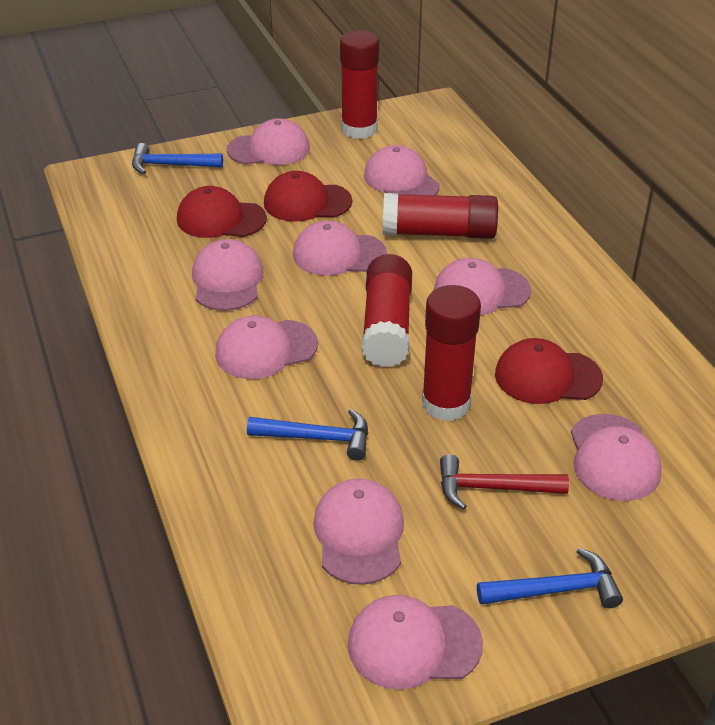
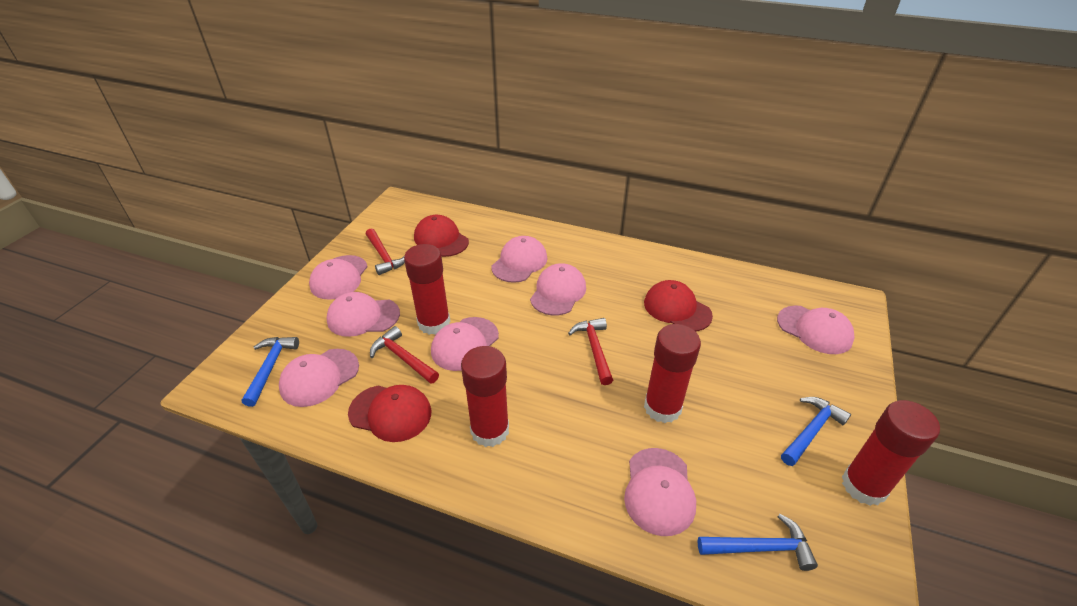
pink cap: [192,239,264,311] [215,316,318,379] [227,118,310,165] [293,221,387,276] [313,478,404,585] [348,595,483,689] [364,145,440,195] [433,258,531,315] [571,414,662,501] = 9 -> [279,349,359,407] [309,255,368,300] [326,292,400,337] [431,317,499,371] [491,236,547,283] [530,263,586,315] [624,448,696,536] [777,305,855,354] = 8
red hammer: [440,454,569,510] = 1 -> [366,229,405,275] [370,326,439,384] [568,318,613,385] = 3

